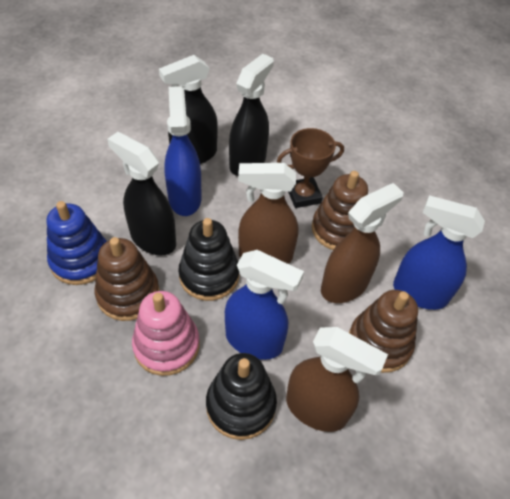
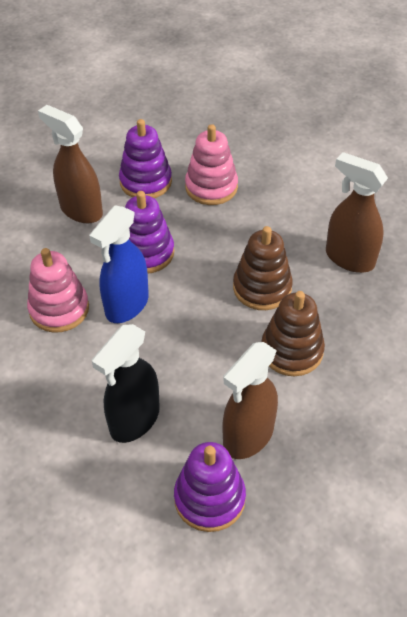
black spray bottle: [107,132,176,256] [159,55,218,164] [229,54,274,176] = 3 -> [92,324,160,443] = 1
black stacking toy: [178,218,239,301] [206,353,277,440] = 2 -> none = 0
blue spray bottle: [164,86,201,216] [225,250,304,360] [393,195,485,310] = 3 -> [89,205,149,323] = 1
blue stacking toy: [47,201,107,285] = 1 -> none = 0
brown stacking toy: [95,237,160,321] [312,171,368,250] [349,290,418,373] = 3 -> [233,226,293,310] [261,291,325,376] = 2
brown trophy: [277,128,344,208] = 1 -> none = 0
pink stacking toy: [132,291,199,376] = 1 -> [27,248,89,333] [185,124,238,205] = 2
purple stacking toy: none = 0 -> [119,119,172,198] [125,191,174,274] [174,442,246,532] = 3

